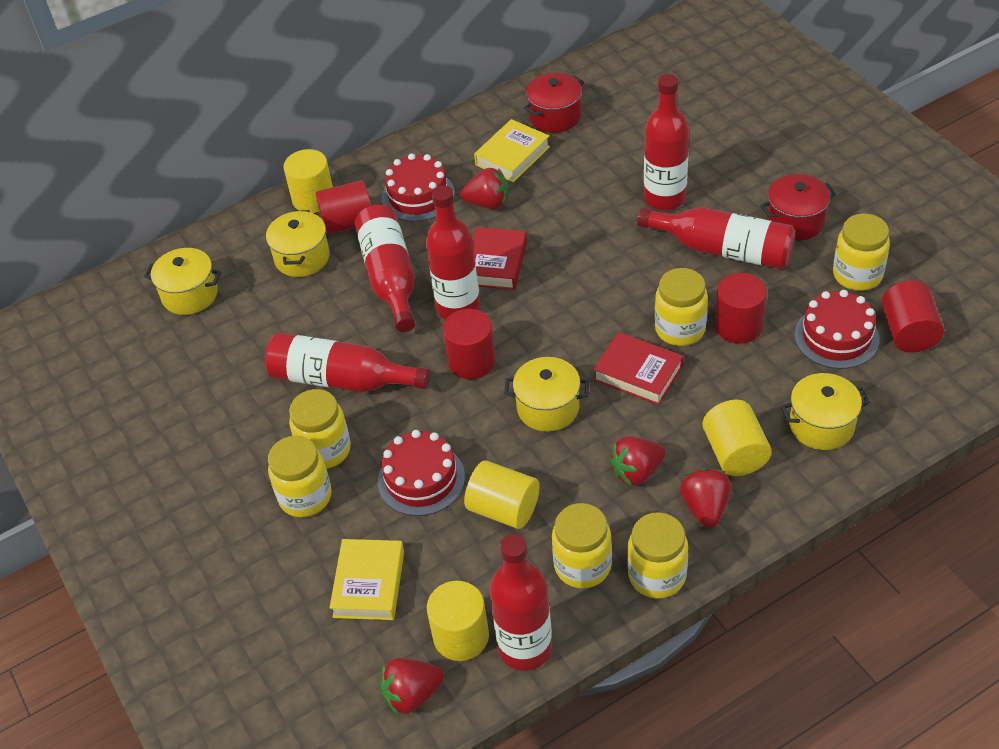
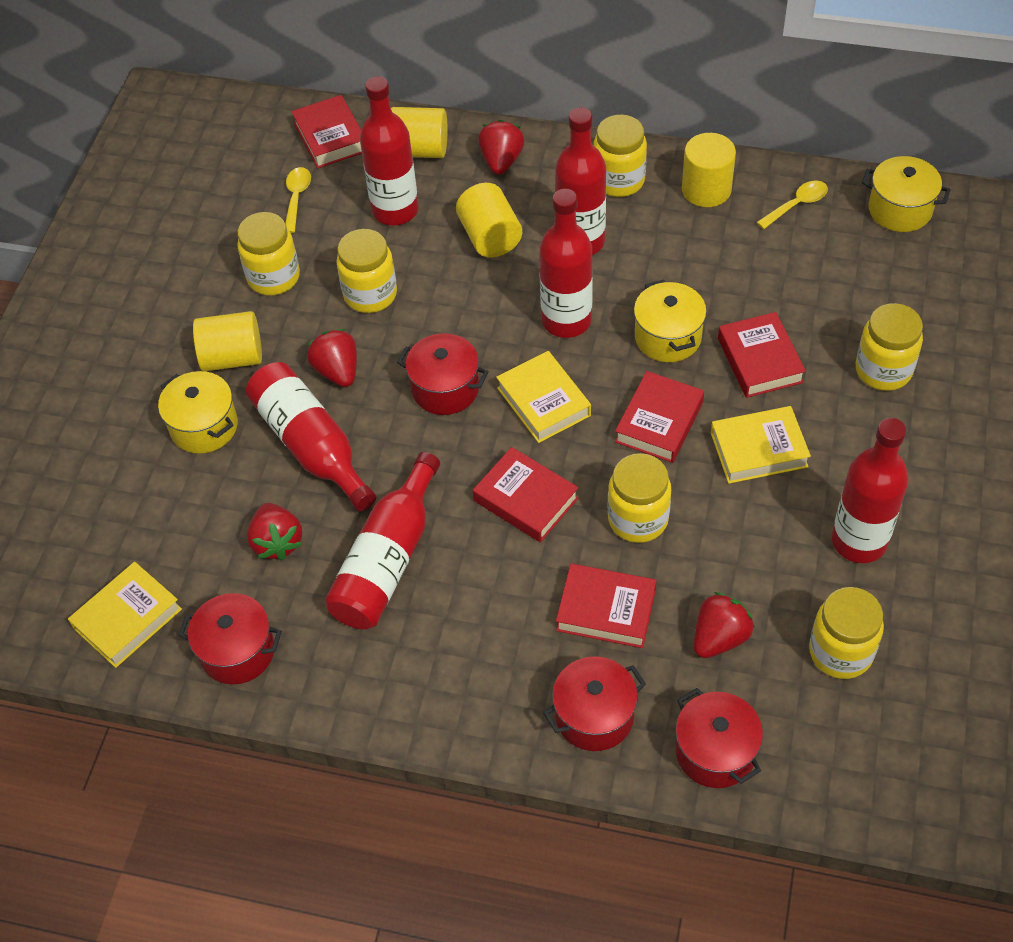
red book: [473,227,527,290] [593,332,683,405] = 2 -> [291,95,362,168] [473,447,579,542] [556,564,656,648] [615,371,704,463] [718,312,806,398] = 5
red cake: [378,430,465,516] [382,153,455,222] [795,290,880,369] = 3 -> none = 0
red cylinder: [316,180,371,235] [443,309,496,379] [715,273,767,344] [881,280,944,353] = 4 -> none = 0
red pot: [524,73,584,133] [760,174,836,241] = 2 -> [178,593,282,684] [397,333,489,415] [543,657,646,751] [676,688,763,788] = 4
yellow book: [329,539,404,620] [474,119,550,182] = 2 -> [68,562,182,668] [496,351,591,443] [711,406,811,484] = 3
yellow pot: [144,248,221,315] [266,210,330,277] [504,357,589,432] [781,373,870,450] = 4 -> [158,371,238,454] [634,280,707,362] [862,156,951,232] = 3
yellow spoon: none = 0 -> [285,167,311,233] [756,181,828,229] = 2

